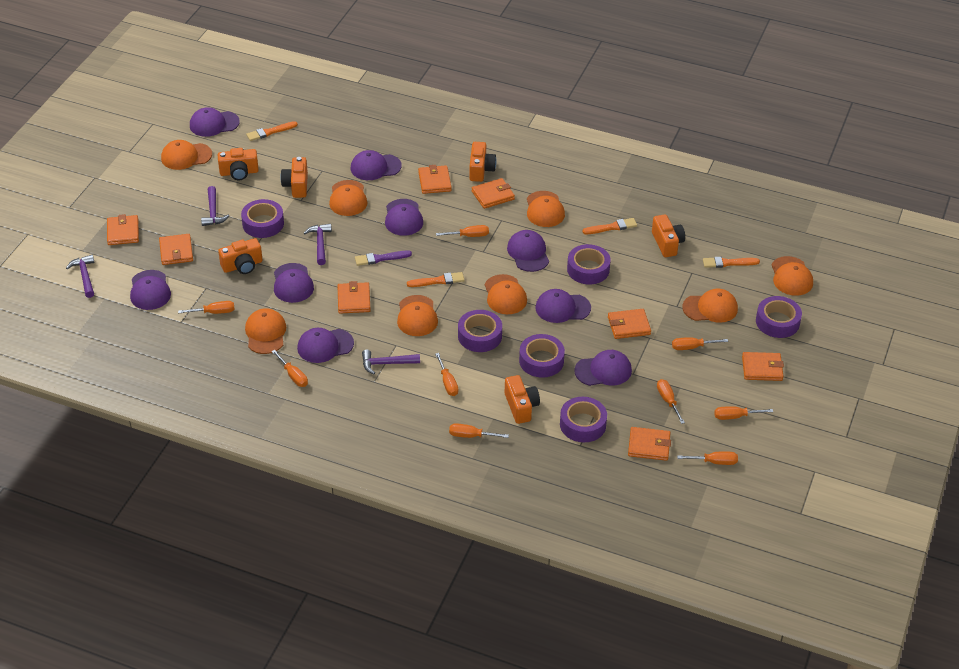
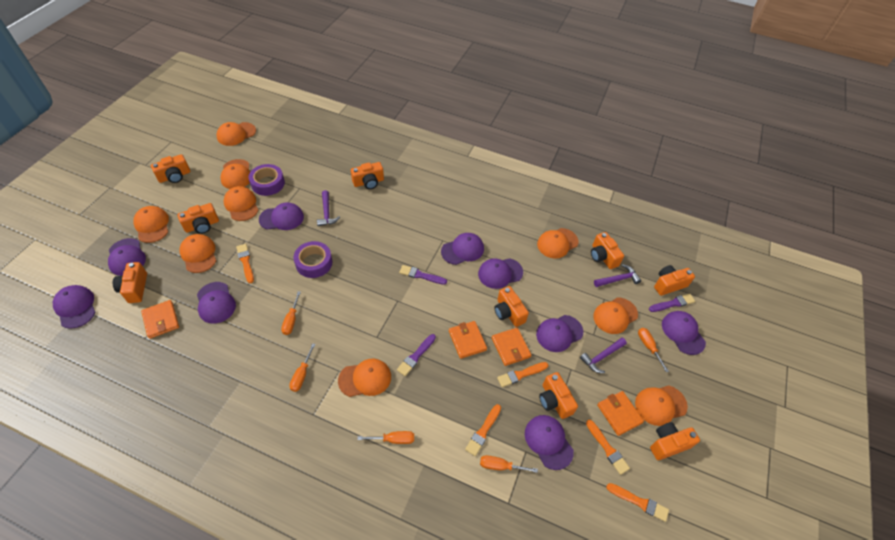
orange brush: [246,121,298,141] [407,272,465,287] [582,218,637,234] [703,257,760,268] = 4 -> [236,244,254,283] [465,404,501,456] [497,362,548,387] [586,420,630,475] [606,483,669,522] = 5
orange camera: [218,148,259,180] [218,238,262,274] [280,157,308,198] [469,142,496,182] [505,375,540,424] [652,215,685,257] = 6 -> [113,262,147,303] [151,154,190,183] [177,203,219,234] [351,162,384,189] [494,286,529,327] [539,372,578,419] [591,232,624,269] [650,422,700,460] [654,265,695,296] = 9
orange cap: [161,140,212,170] [245,308,286,354] [329,180,367,216] [397,295,438,336] [485,274,527,314] [527,191,565,227] [682,288,738,323] [772,256,813,296] = 8 -> [133,206,169,243] [180,234,216,273] [217,122,256,146] [220,159,250,189] [224,186,259,221] [338,359,391,397] [537,228,578,259] [593,297,638,334] [635,385,688,426] = 9
orange screwdriver: [178,301,235,314] [272,350,308,387] [435,353,458,396] [436,225,489,237] [449,423,509,438] [657,379,685,424] [672,337,728,350] [677,451,738,465] [714,406,773,420] = 9 -> [281,291,301,335] [289,343,315,392] [358,431,414,444] [480,455,538,473] [638,328,669,372] = 5
orange wallet: [107,214,139,245] [159,234,193,265] [337,281,371,313] [418,165,452,194] [472,178,515,209] [608,309,651,339] [628,427,671,461] [742,352,784,381] = 8 -> [141,300,179,339] [449,321,487,359] [492,328,531,366] [597,391,644,436] = 4
purple brush: [355,250,412,266] = 1 -> [397,334,436,376] [399,265,447,285] [649,294,695,312] = 3
purple hammer: [66,255,95,298] [201,186,229,226] [304,224,332,265] [362,350,420,374] = 4 -> [317,190,340,226] [580,338,627,373] [594,264,641,287] = 3
purple tape: [241,199,284,238] [458,310,502,352] [519,334,565,378] [560,397,607,442] [567,244,611,285] [756,296,802,338] = 6 -> [249,164,285,196] [293,241,332,278] = 2

